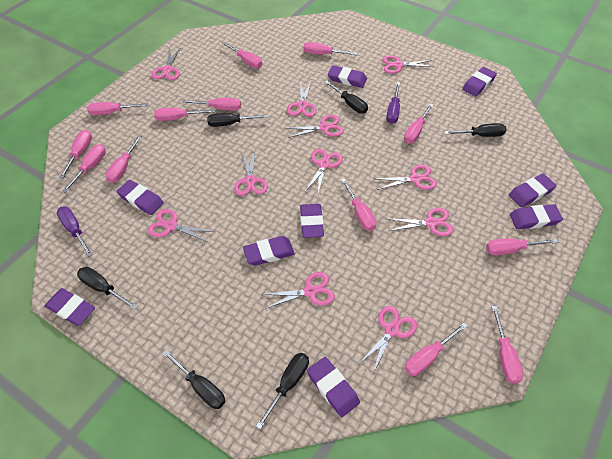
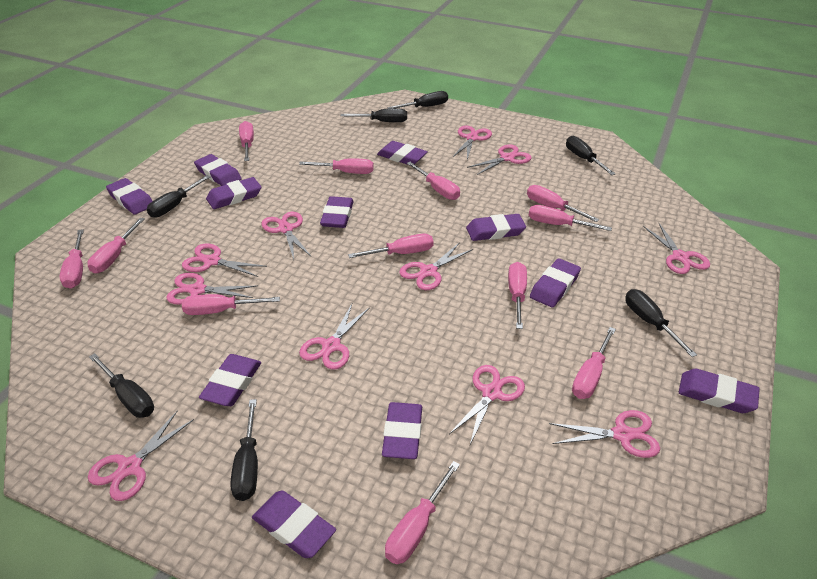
black screwdriver: [77,267,137,310] [162,350,226,409] [207,113,268,127] [256,353,309,429] [325,80,368,114] [444,123,507,137] = 6 -> [89,353,154,418] [147,175,211,218] [230,399,258,501] [340,108,407,122] [388,91,448,109] [566,136,615,175] [625,289,697,357] = 7
pink screwdriver: [59,130,92,179] [62,144,106,193] [87,102,148,115] [106,135,142,183] [154,108,215,121] [182,98,241,111] [221,42,262,68] [304,42,357,55] [341,178,377,231] [404,104,433,143] [405,322,467,376] [486,238,558,255] [491,306,524,384] = 13 -> [59,229,84,289] [87,218,145,273] [182,294,280,315] [239,121,254,161] [299,158,374,174] [348,234,434,258] [385,461,460,564] [407,162,460,200] [508,262,527,329] [527,185,599,222] [529,205,612,231] [572,327,616,399] = 12
purple eraser: [45,288,95,326] [116,180,164,215] [243,236,295,266] [300,204,324,238] [307,357,360,417] [328,65,367,88] [462,67,497,97] [509,174,556,207] [510,204,563,229] = 9 -> [106,178,152,215] [194,154,242,186] [199,354,261,406] [206,177,262,209] [252,490,336,558] [320,196,354,228] [377,141,428,165] [382,402,422,459] [466,214,526,241] [530,258,581,308] [679,369,760,413] = 11
purple screwdriver: [57,206,93,257] [386,82,400,124] = 2 -> none = 0

